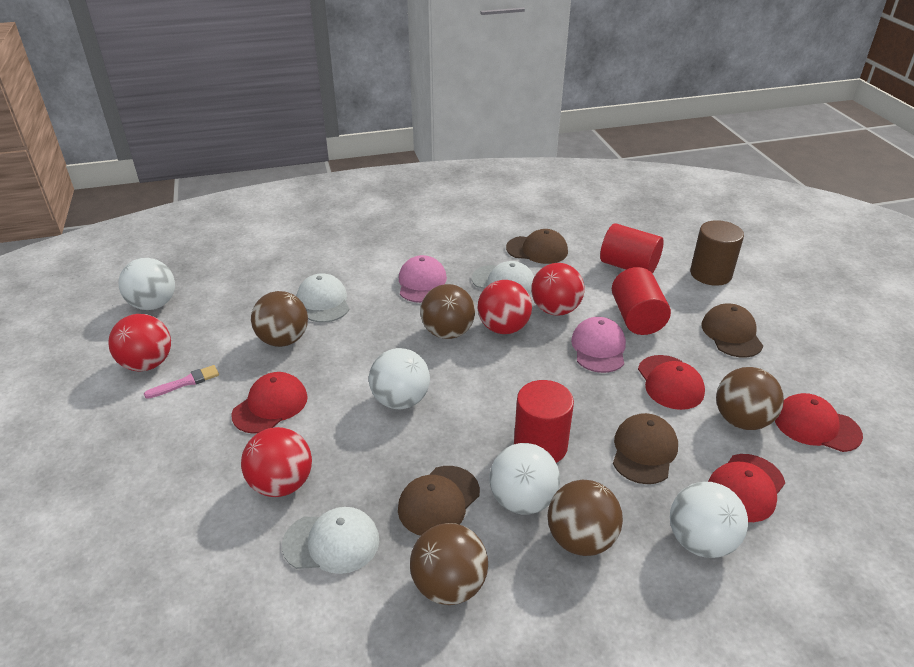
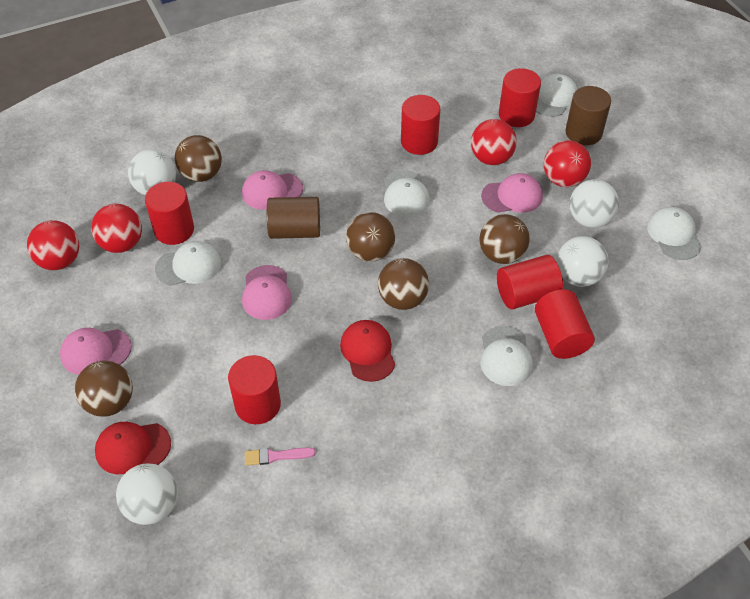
brown cap: [398,466,480,536] [506,229,568,264] [613,413,678,484] [701,304,763,358] = 4 -> none = 0
brown cylinder: [690,220,744,286] = 1 -> [267,197,320,239] [565,86,611,145] = 2
pink cap: [399,255,447,303] [571,317,626,373] = 2 -> [60,328,132,375] [242,170,303,210] [242,265,292,320] [481,173,543,213] = 4
red cap: [231,372,308,434] [638,355,705,410] [708,454,785,522] [775,393,863,452] = 4 -> [95,422,171,474] [340,320,395,382] = 2
red cylinder: [514,380,574,463] [600,223,664,274] [612,267,671,335] = 3 -> [145,182,194,245] [228,355,281,424] [401,95,440,155] [497,255,563,309] [499,68,541,127] [535,289,595,359] = 6
white cap: [282,507,379,574] [297,273,349,323] [472,261,534,295] = 3 -> [155,241,221,286] [384,170,430,217] [480,326,533,386] [536,74,577,117] [647,207,702,260] = 5

